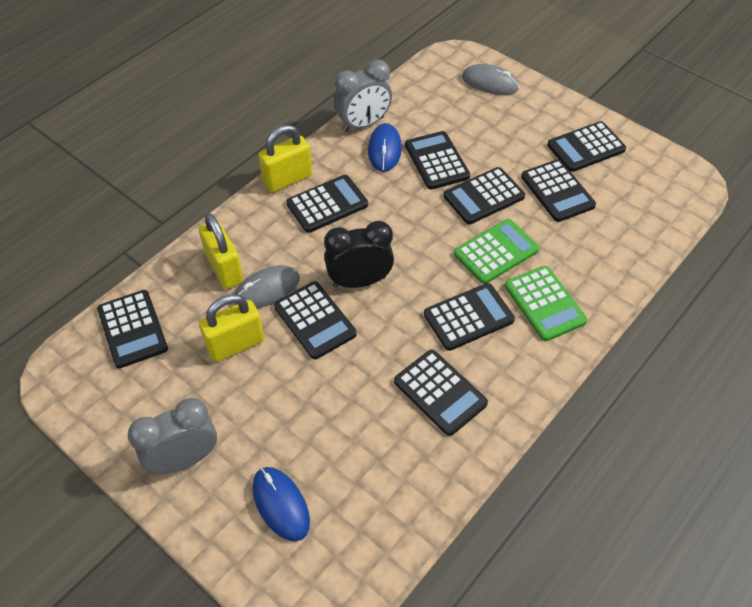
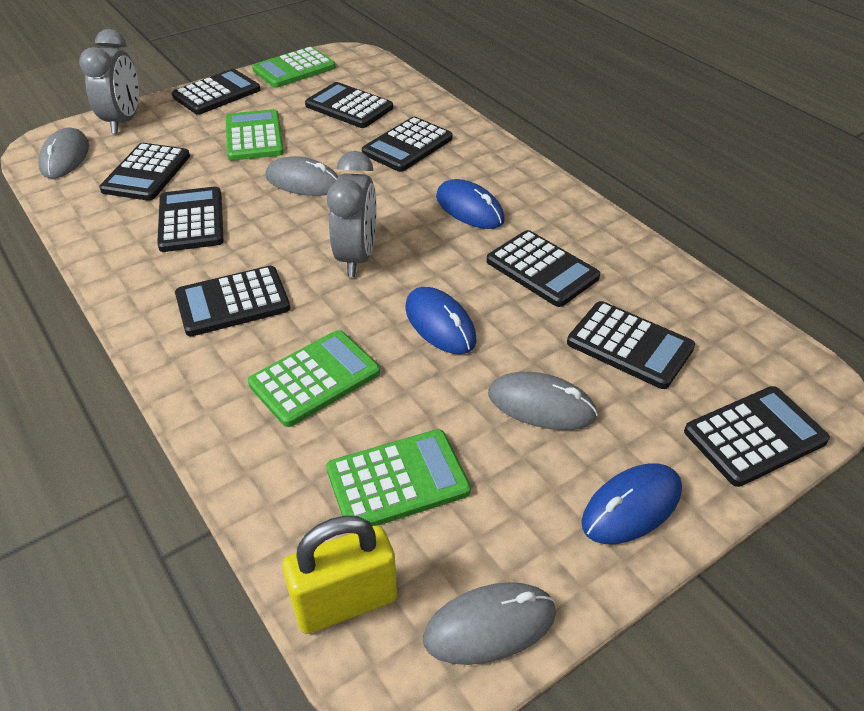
black clock: [324,221,394,288] = 1 -> none = 0
blue mouse: [253,467,310,541] [368,123,402,172] = 2 -> [405,287,476,354] [436,179,505,229] [582,463,682,544] = 3
green calculator: [454,219,539,284] [505,266,587,341] = 2 -> [226,109,284,161] [248,330,380,427] [252,47,336,88] [326,429,471,526] = 4
grey mouse: [234,265,300,308] [462,64,519,95] = 2 -> [38,127,89,179] [265,156,338,196] [423,582,556,665] [488,372,598,430] = 4
yellow padlock: [199,213,243,289] [199,294,264,362] [258,125,312,192] = 3 -> [282,515,397,634] = 1

